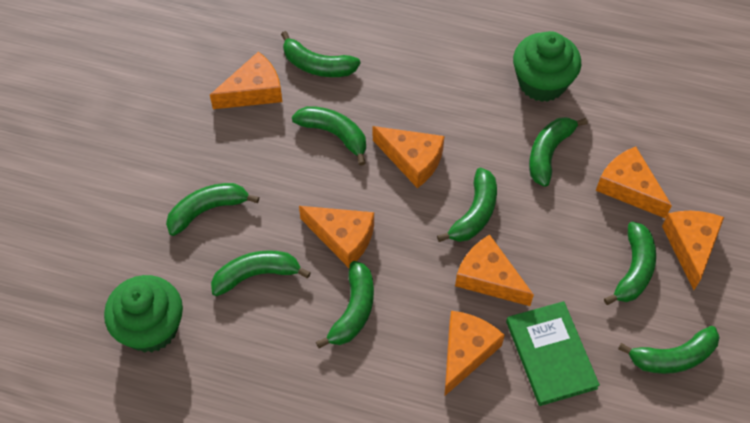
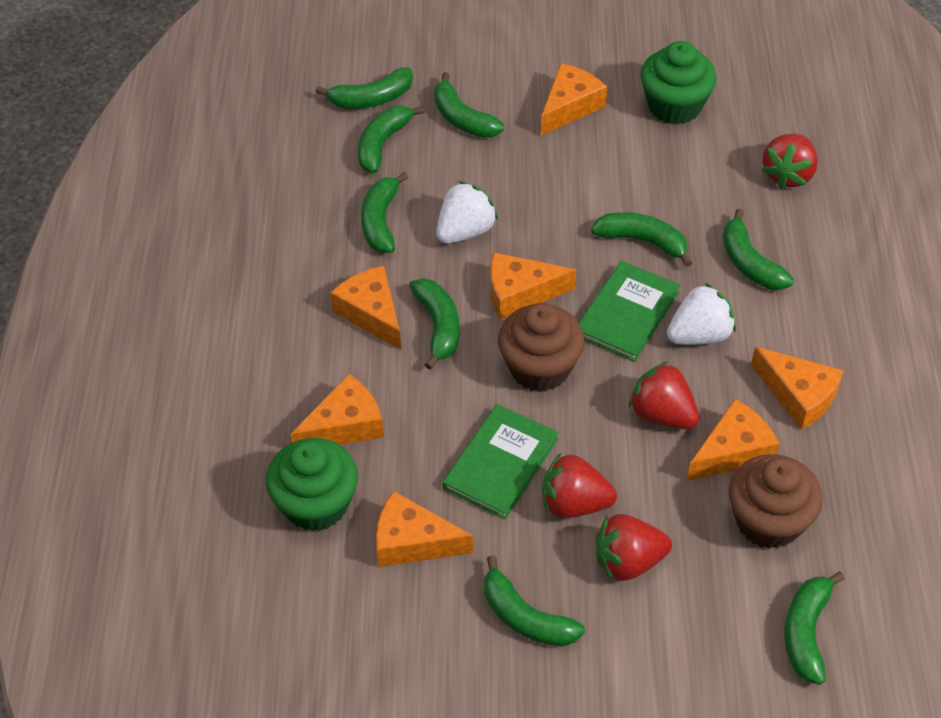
brown cupcake: none = 0 -> [498,303,585,392] [729,454,823,549] = 2
green book: [506,301,600,406] = 1 -> [443,404,558,519] [579,261,680,362] = 2
red strawberry: none = 0 -> [542,453,617,518] [596,514,672,581] [629,361,700,429] [761,134,818,189] = 4
white strawberry: none = 0 -> [436,181,498,244] [667,283,736,345] = 2

